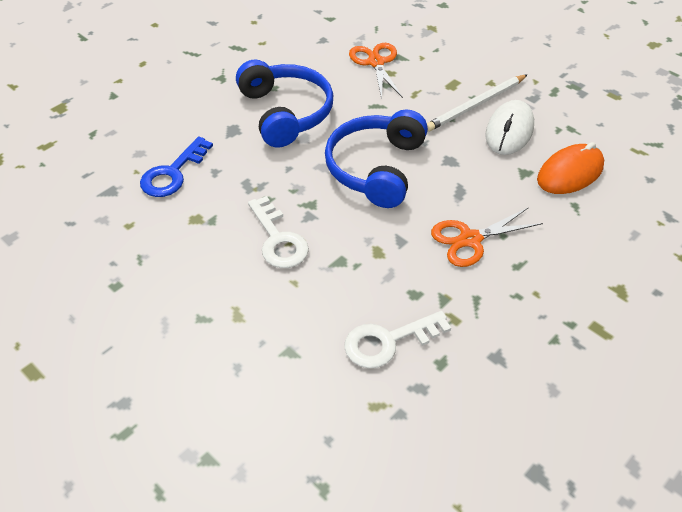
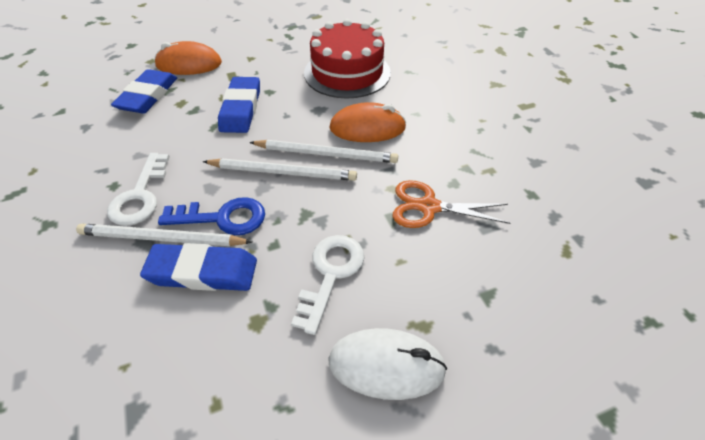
blue eraser: none = 0 -> [111,69,177,114] [140,243,257,291] [218,77,260,133] = 3
blue headphones: [236,59,333,148] [325,109,428,208] = 2 -> none = 0
orange mouse: [537,142,604,194] = 1 -> [154,41,222,75] [329,102,406,142] = 2
orange scissors: [349,43,403,100] [431,207,543,267] = 2 -> [392,180,511,228] = 1
red cake: none = 0 -> [304,19,391,98] = 1
white pencil: [427,74,528,131] = 1 -> [76,224,252,246] [203,158,357,181] [249,140,398,163] = 3

